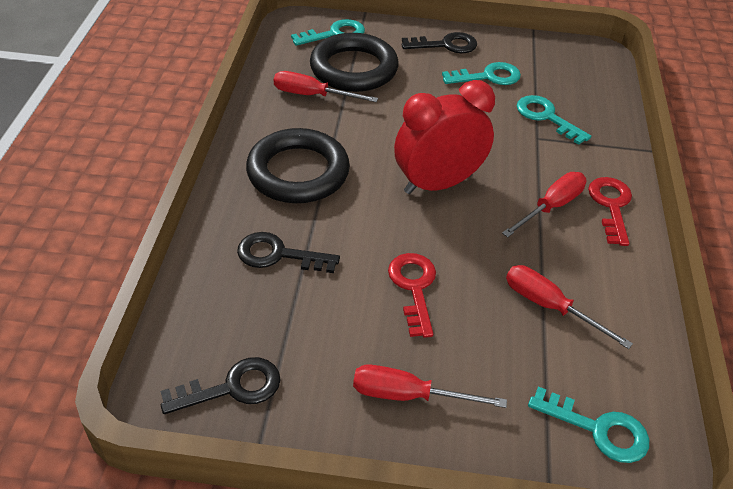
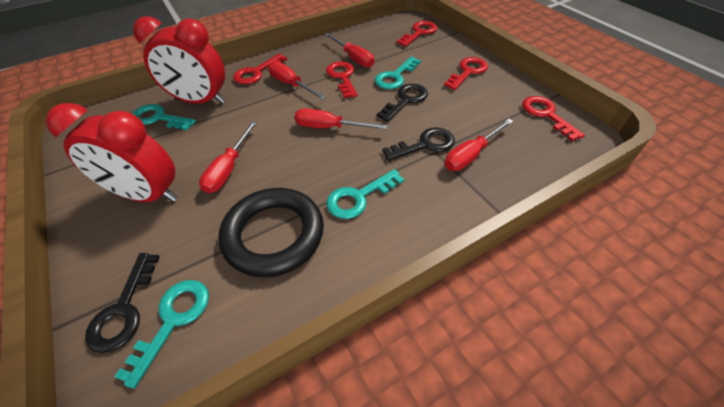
black ring: [246,128,350,203] [310,33,399,92] = 2 -> [218,188,324,277] = 1
red clock: [394,80,495,194] = 1 -> [46,103,177,202] [133,16,225,104] = 2
red key: [388,253,436,338] [588,177,632,246] = 2 -> [233,53,287,85] [326,61,358,98] [397,21,437,47] [444,57,488,90] [522,96,585,141] = 5
red screwdriver: [274,71,378,102] [353,364,507,408] [502,172,587,237] [506,265,633,349] = 4 -> [199,121,257,193] [268,61,326,100] [295,109,387,129] [325,33,374,68] [445,119,514,171] = 5

